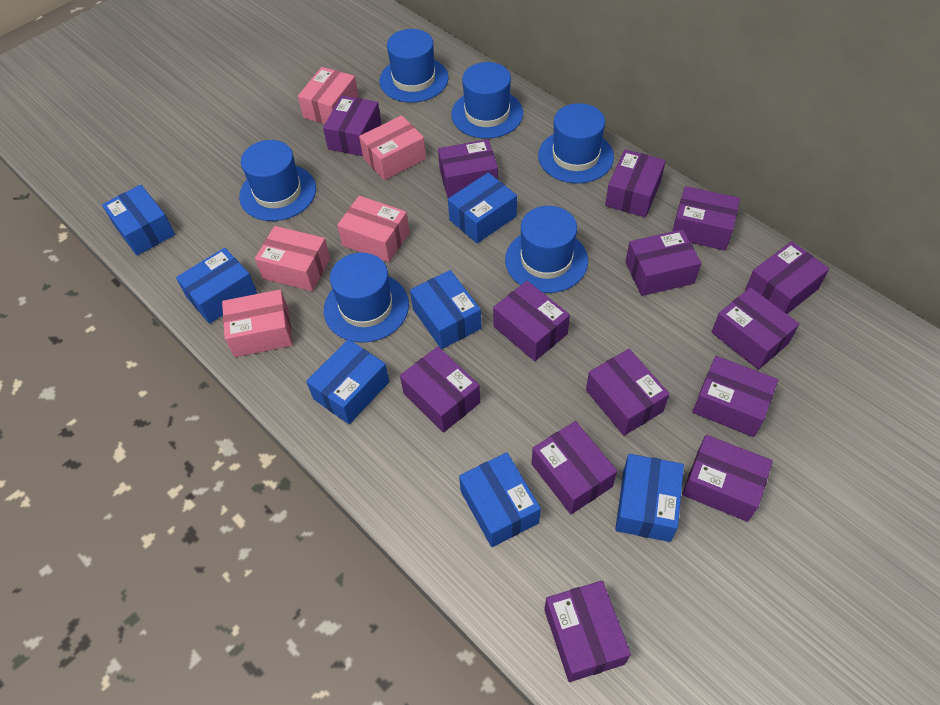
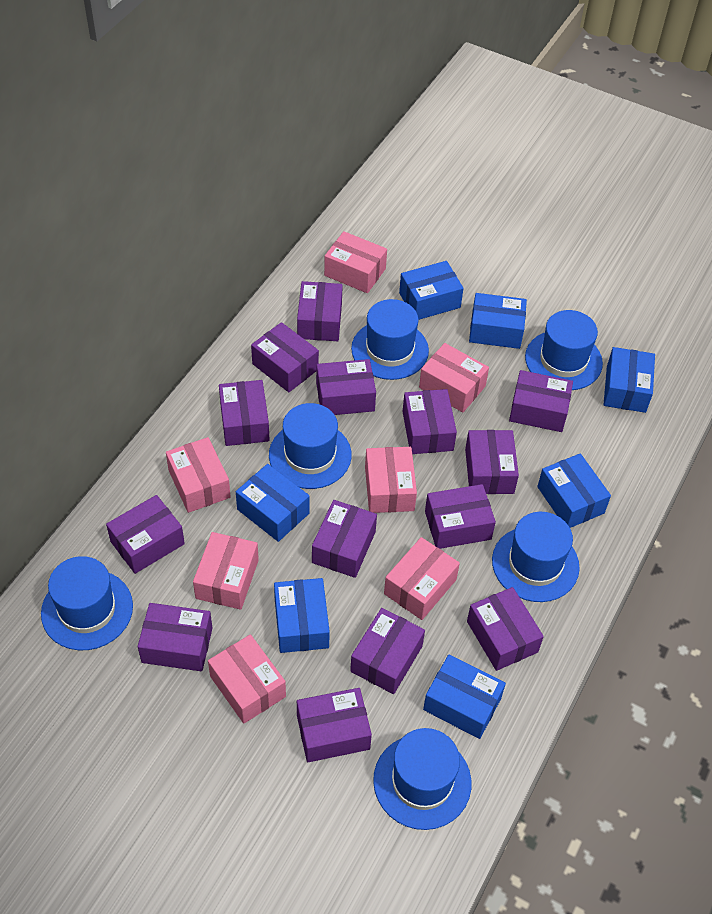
pink box: [222,290,293,357] [255,226,330,291] [298,67,359,124] [337,196,409,262] [359,115,426,180] = 5 -> [166,437,231,513] [193,532,259,610] [208,634,286,723] [324,231,387,293] [365,447,417,513] [384,537,460,620] [419,343,489,412] = 7

